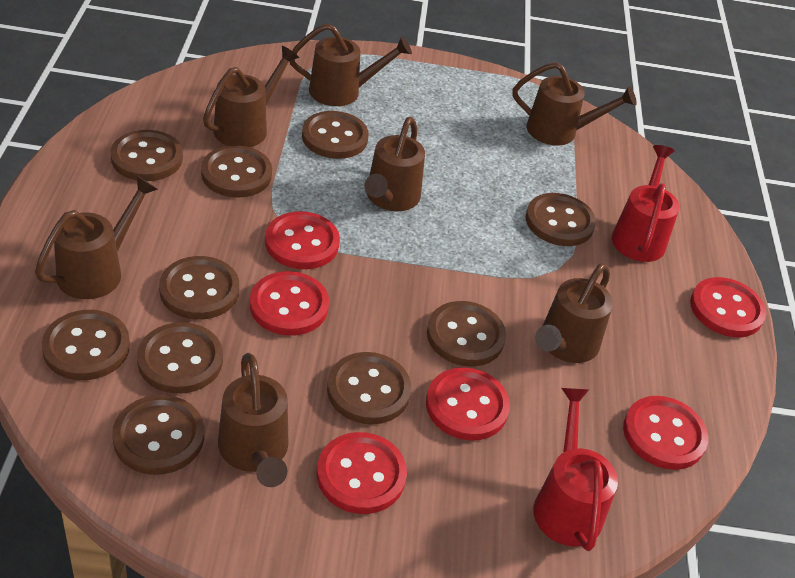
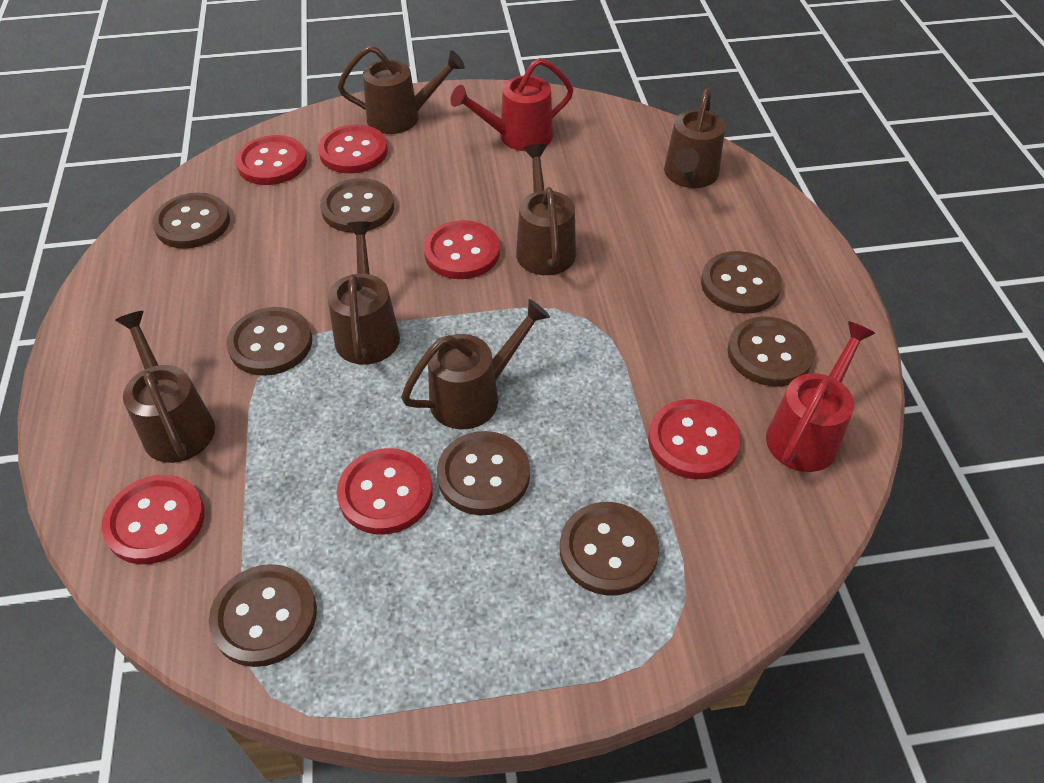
brown button: [41,310,130,380] [110,130,183,181] [112,395,204,475] [137,322,223,394] [159,256,239,320] [201,145,272,198] [302,111,368,159] [327,352,411,424] [427,301,506,367] [526,193,596,246] = 10 -> [152,193,230,249] [209,564,317,667] [226,307,312,376] [320,178,394,233] [437,431,530,515] [560,502,659,595] [701,251,782,314] [727,317,815,387] = 8
brown watering can: [35,176,158,299] [203,45,299,147] [218,353,289,487] [290,23,412,106] [364,117,425,211] [513,62,637,145] [535,263,613,363] = 7 -> [115,311,215,463] [328,221,400,365] [338,46,465,134] [401,299,550,429] [516,144,576,275] [664,88,725,188] = 6

